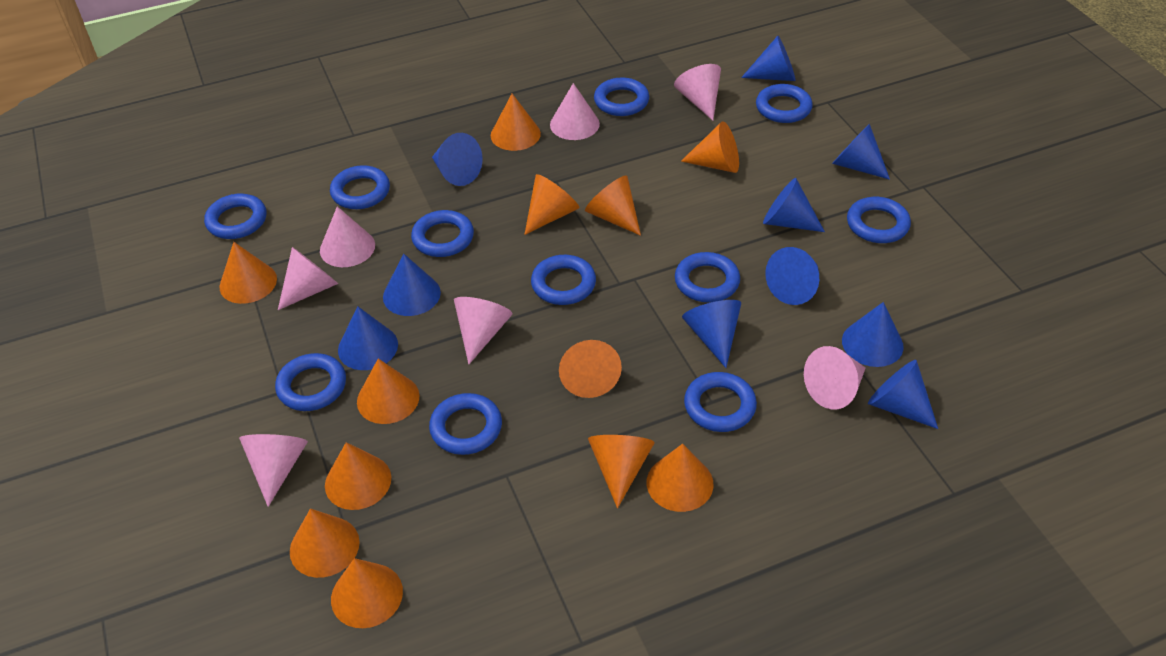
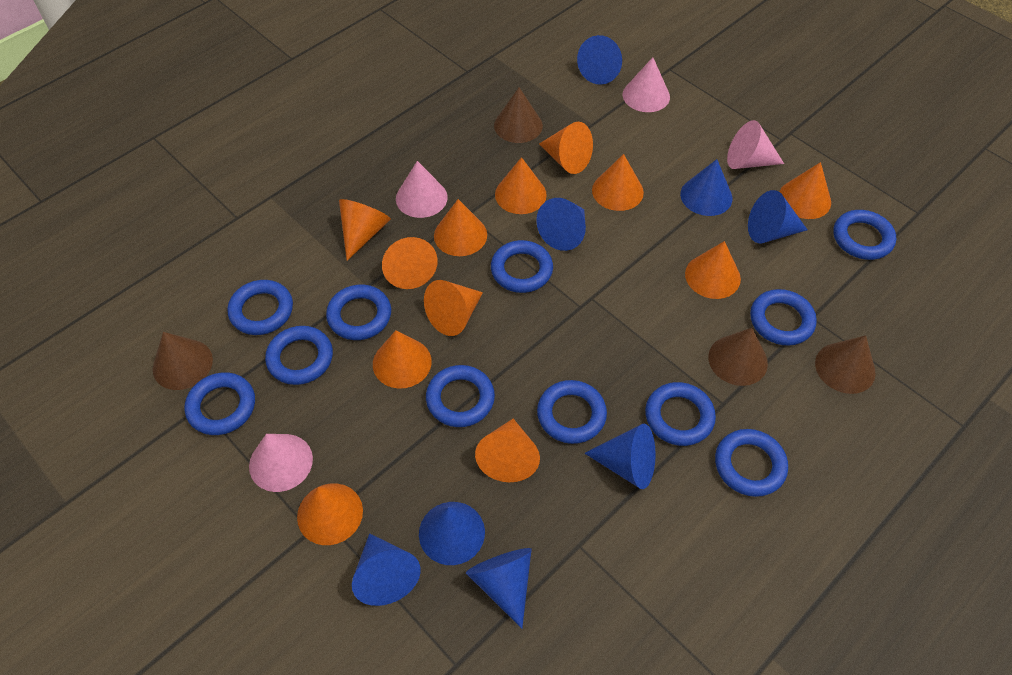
blue cone: [338,306,398,370] [383,253,441,316] [432,133,483,186] [682,300,741,368] [741,36,796,81] [763,178,825,232] [765,247,819,305] [832,124,890,180] [842,302,904,367] [868,360,938,429] = 10 -> [352,533,421,606] [419,502,485,565] [466,548,532,629] [536,198,586,251] [577,35,622,85] [584,424,656,489] [680,159,733,216] [748,190,808,243] = 8
brown cone: none = 0 -> [153,332,213,390] [494,88,543,143] [708,328,768,386] [815,335,876,394] = 4
pink cone: [239,434,308,507] [278,247,338,310] [320,206,375,267] [454,297,512,364] [550,83,600,140] [674,64,721,121] [804,346,866,409] = 7 -> [249,434,313,492] [396,161,448,218] [622,57,670,112] [727,120,784,169] = 4

